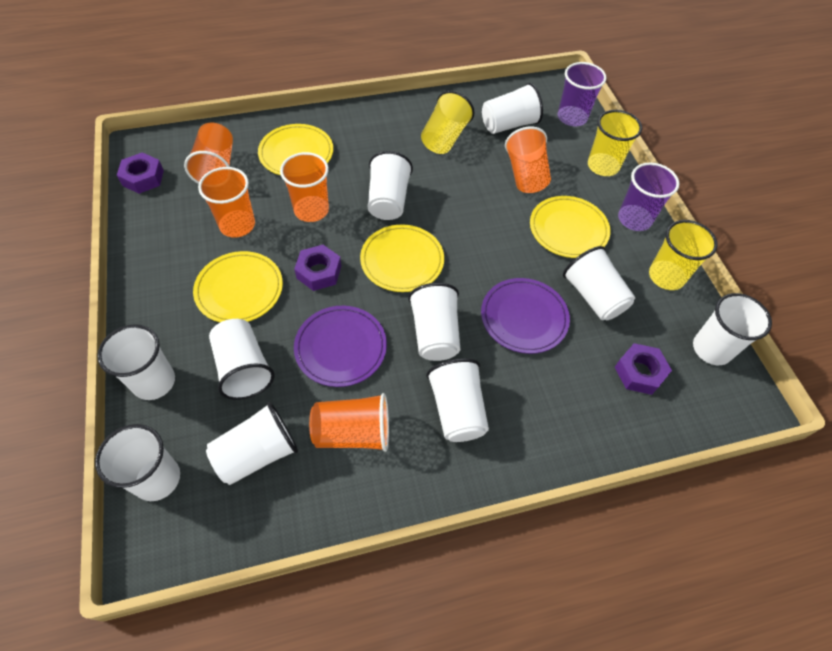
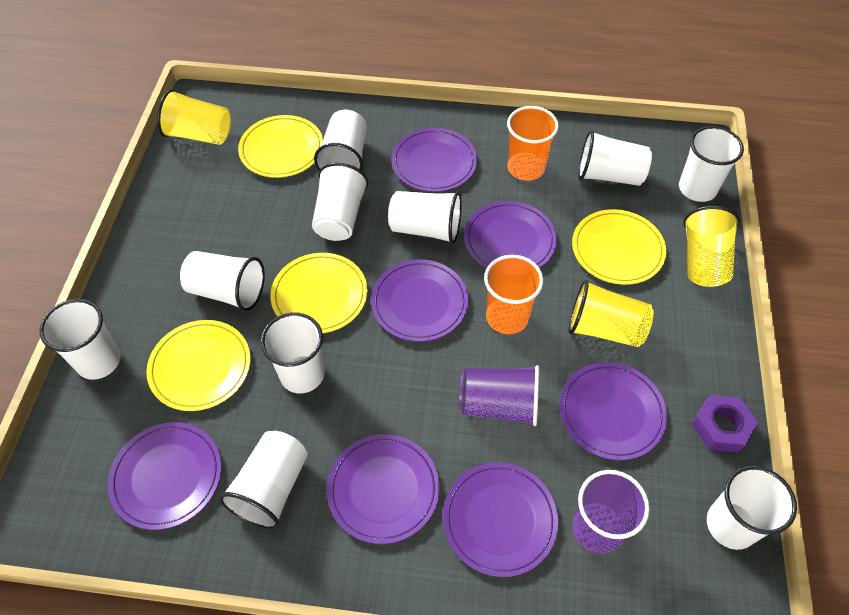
orange cup: [184,123,233,184] [198,167,255,238] [280,152,329,222] [309,393,389,452] [505,126,551,193] = 5 -> [484,255,543,334] [507,106,559,181] = 2
purple nut: [117,152,164,194] [294,245,341,291] [615,343,672,395] = 3 -> [692,395,758,453] = 1
purple plate: [294,306,387,387] [481,278,570,354] = 2 -> [108,422,221,530] [327,434,439,544] [371,259,468,342] [391,128,477,192] [443,462,558,577] [464,201,557,268] [560,362,667,460] = 7

